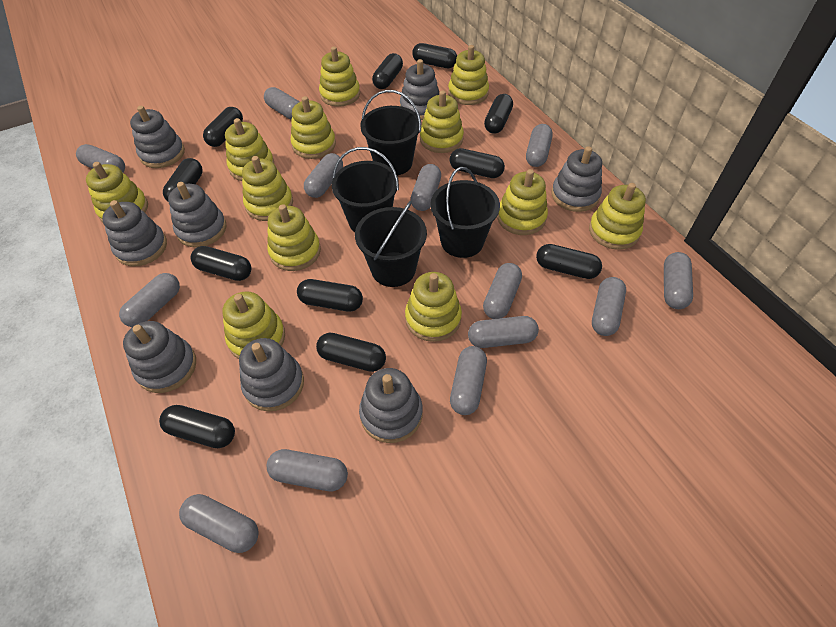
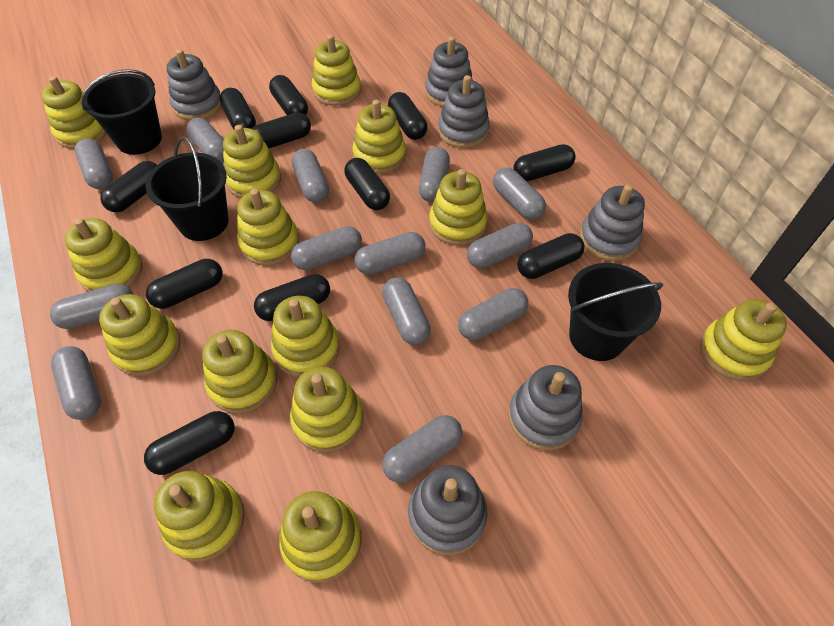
black bucket: [332,147,399,232] [355,201,427,287] [360,90,422,176] [430,167,500,258] = 4 -> [81,69,162,155] [145,137,229,241] [568,263,663,361] = 3
grey stacking toy: [102,200,167,266] [123,321,196,393] [130,106,185,168] [168,182,226,247] [239,338,304,412] [359,368,423,443] [400,59,439,120] [552,146,602,212] = 8 -> [166,49,222,121] [408,465,488,556] [425,36,473,107] [438,75,490,148] [508,365,583,450] [580,184,645,261] = 6
yellow stacking toy: [86,162,148,222] [222,291,285,359] [225,118,274,181] [242,156,293,221] [267,204,321,271] [291,96,336,159] [319,47,360,107] [405,272,462,342] [420,90,464,153] [448,45,489,105] [497,169,548,235] [589,183,646,250] = 12 -> [41,76,107,149] [65,218,143,292] [99,294,181,376] [154,471,245,562] [202,330,277,413] [223,125,281,198] [237,189,299,266] [271,296,340,377] [279,491,362,583] [290,367,364,452] [312,35,361,106] [352,100,406,174] [429,169,488,245] [700,299,787,381] = 14

